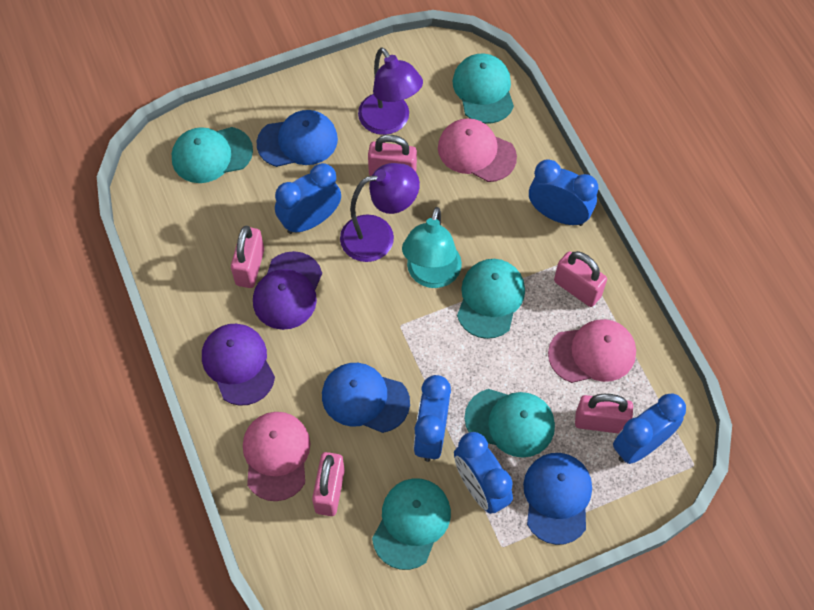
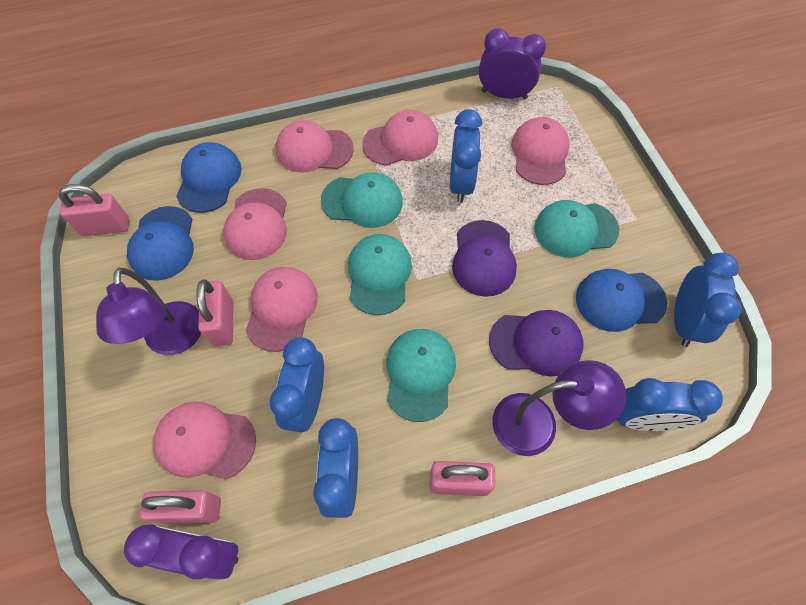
pink cap: [243,412,310,501] [438,118,517,182] [548,319,636,383] = 3 -> [154,402,256,479] [223,188,287,260] [246,267,318,352] [276,120,354,173] [362,110,438,166] [511,117,570,185] = 6
pink padlock: [231,226,264,288] [312,452,345,516] [368,135,417,176] [554,251,607,307] [575,394,633,434] = 5 -> [58,184,129,236] [140,490,221,524] [196,279,233,347] [430,461,496,496] = 4
purple clock: none = 0 -> [124,524,238,579] [479,28,546,99] = 2
turquoise cap: [172,127,253,183] [372,478,451,570] [453,53,514,124] [457,259,525,339] [464,389,555,458] = 5 -> [321,172,403,228] [348,234,412,315] [387,329,456,422] [534,200,619,257] = 4
turquoise lamp: [402,207,462,288] = 1 -> none = 0

